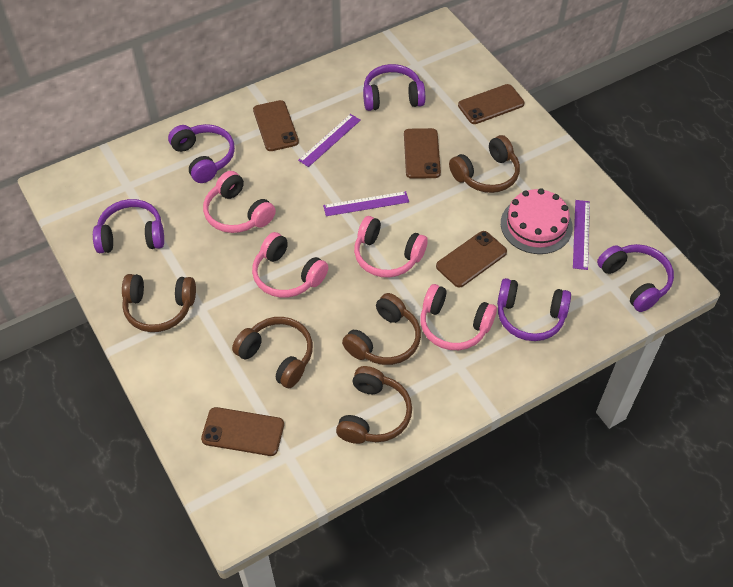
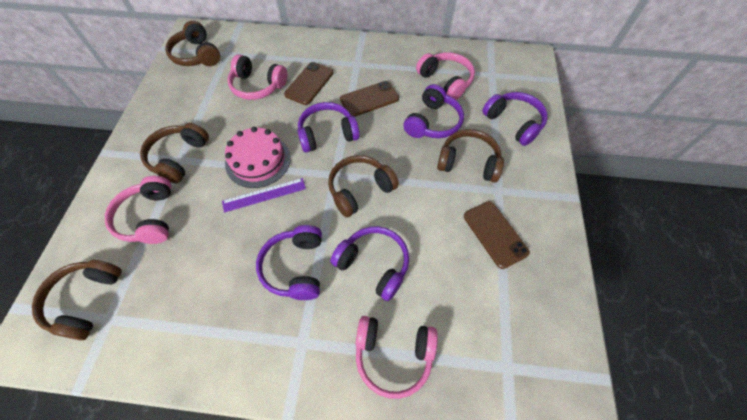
brown phone: [201,407,284,456] [253,100,299,151] [404,128,441,179] [436,231,507,287] [458,84,524,124] = 5 -> [284,62,334,105] [340,81,399,117] [464,201,530,269] = 3
purple ruler: [298,114,361,167] [323,191,409,216] [573,200,590,270] = 3 -> [222,178,306,213] = 1

